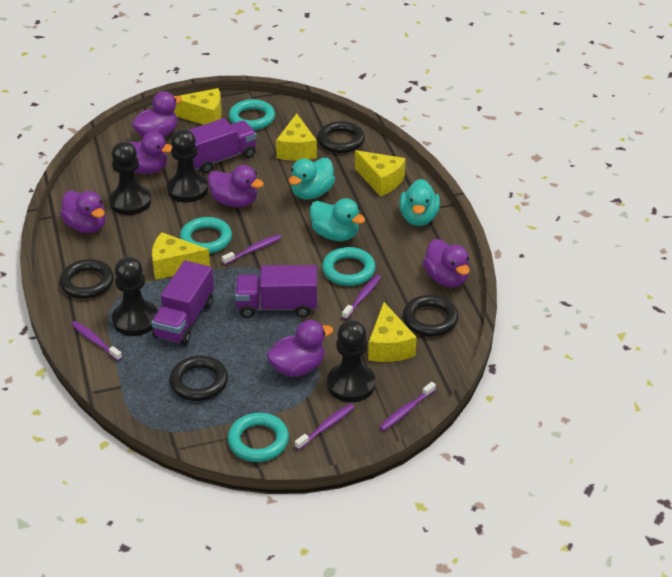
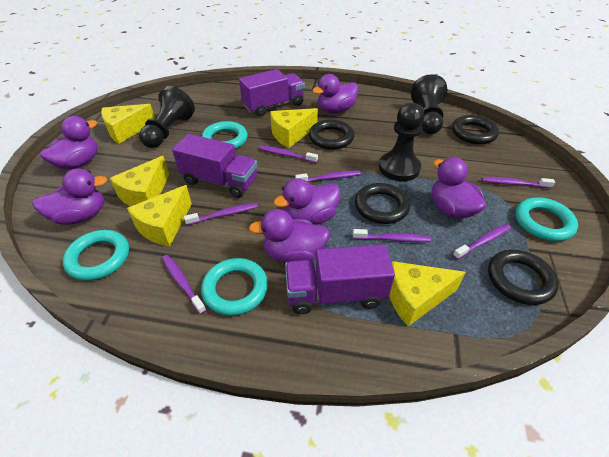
black pawn: [109,141,152,215] [112,257,158,336] [167,129,208,203] [327,320,376,402] = 4 -> [139,86,195,148] [379,103,425,181] [411,74,447,134] = 3
purple toothbrush: [71,321,122,361] [222,234,282,265] [295,403,354,450] [342,275,381,320] [379,382,436,431] = 5 -> [162,255,206,314] [184,203,258,225] [259,146,318,163] [295,170,361,182] [353,229,431,242] [453,224,511,259] [481,177,555,188] = 7
turquoise duck: [289,158,335,200] [310,198,365,241] [399,179,440,226] = 3 -> none = 0

